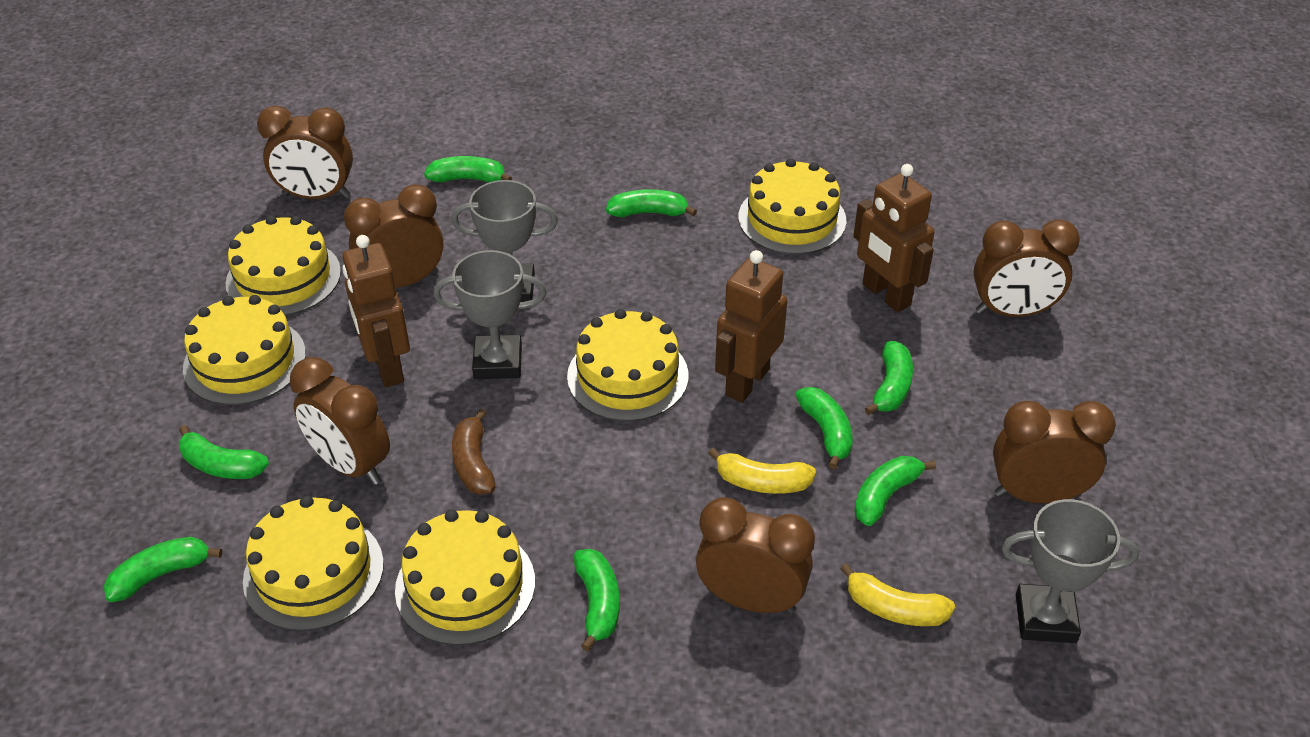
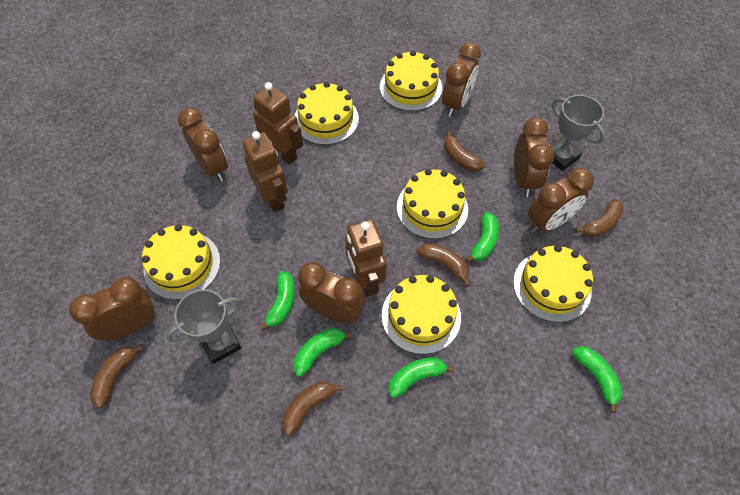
brown banana: [452,409,495,495] = 1 -> [90,344,144,408] [282,381,343,436] [417,243,470,287] [444,130,485,172] [575,199,624,237] = 5
green banana: [104,537,222,602] [178,425,269,479] [424,156,512,183] [574,549,620,651] [606,189,697,217] [795,387,853,470] [854,456,936,526] [865,341,913,415] = 8 -> [259,271,295,331] [293,328,352,377] [388,357,454,398] [465,212,499,263] [572,346,622,413] = 5
grey trophy: [433,250,546,379] [451,180,558,302] [1002,499,1139,643] = 3 -> [166,289,242,364] [550,95,605,171] = 2
yellow banana: [708,448,816,494] [840,563,955,626] = 2 -> none = 0

